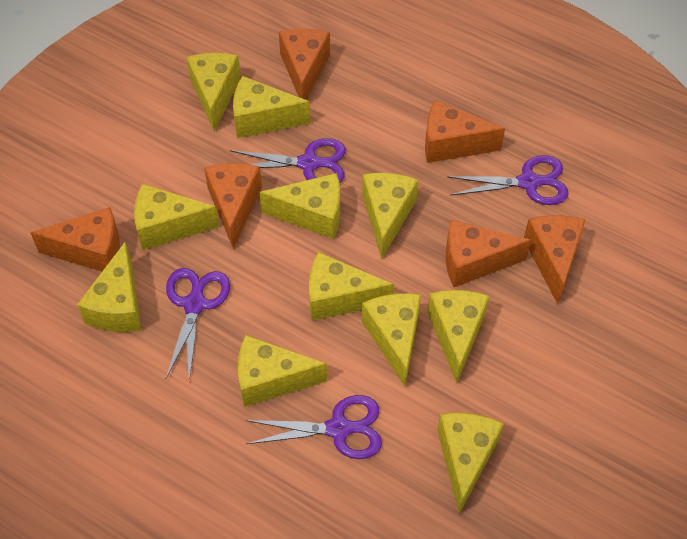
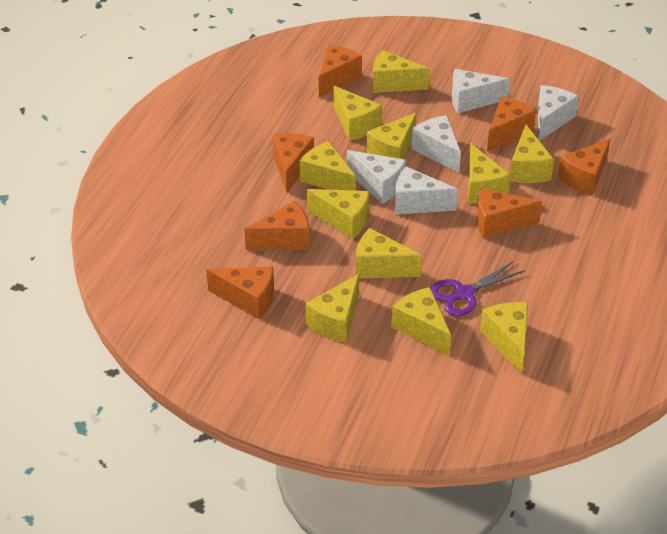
orange cheese: [31,207,120,271] [204,163,262,249] [279,29,330,100] [425,100,505,163] [445,220,531,287] [524,215,586,304] = 6 -> [206,267,274,319] [245,201,310,250] [272,133,314,193] [319,45,362,98] [477,188,542,238] [487,96,536,151] [558,139,610,196] = 7
purple scissors: [166,268,230,382] [230,138,346,183] [246,395,382,459] [447,155,569,205] = 4 -> [431,261,525,316] = 1
white cheese: none = 0 -> [347,150,406,204] [395,166,458,215] [411,115,461,173] [452,69,510,113] [538,85,579,141] = 5

